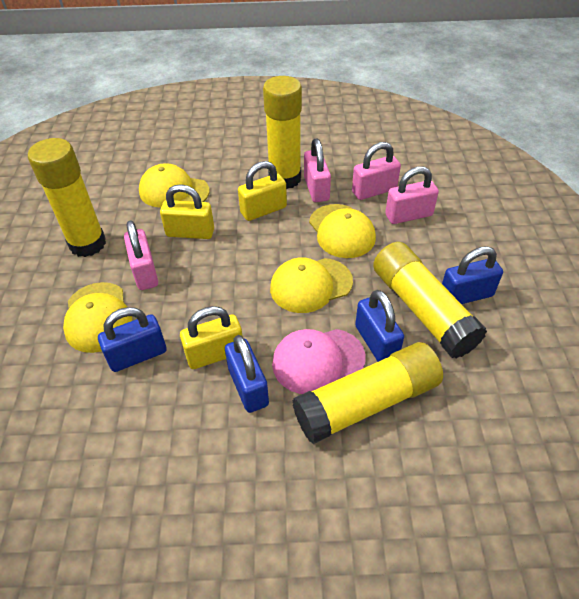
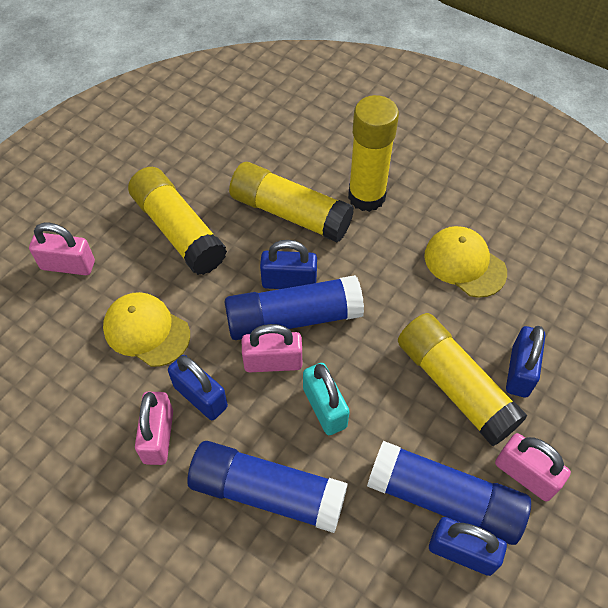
blue glue stick: none = 0 -> [187,441,348,533] [224,275,364,340] [367,441,531,545] = 3
pink cap: [272,329,366,394] = 1 -> none = 0
turquoise padlock: none = 0 -> [303,363,350,435] = 1
yellow cap: [63,282,132,353] [139,163,209,208] [270,257,353,313] [309,204,376,258] = 4 -> [103,292,190,367] [424,226,507,298] = 2
yellow padlock: [160,184,214,239] [180,306,243,369] [238,161,287,221] = 3 -> none = 0

